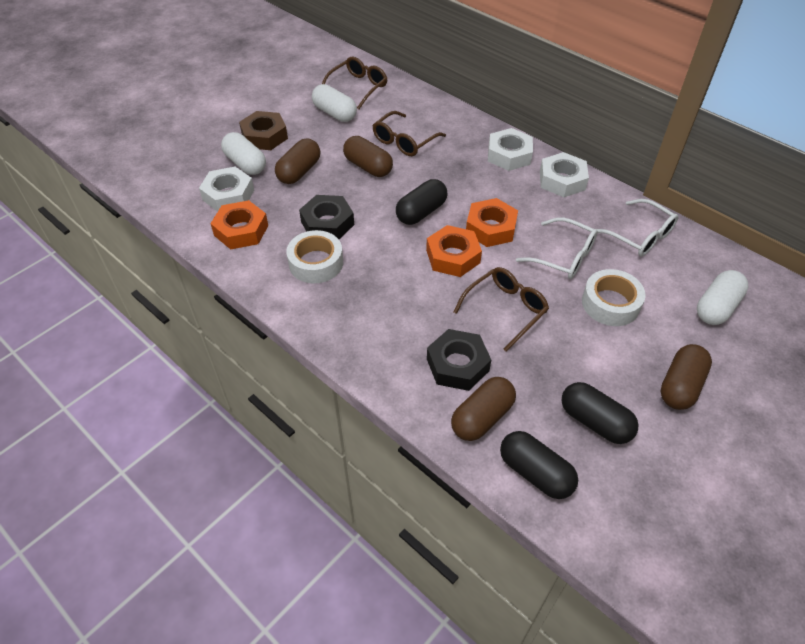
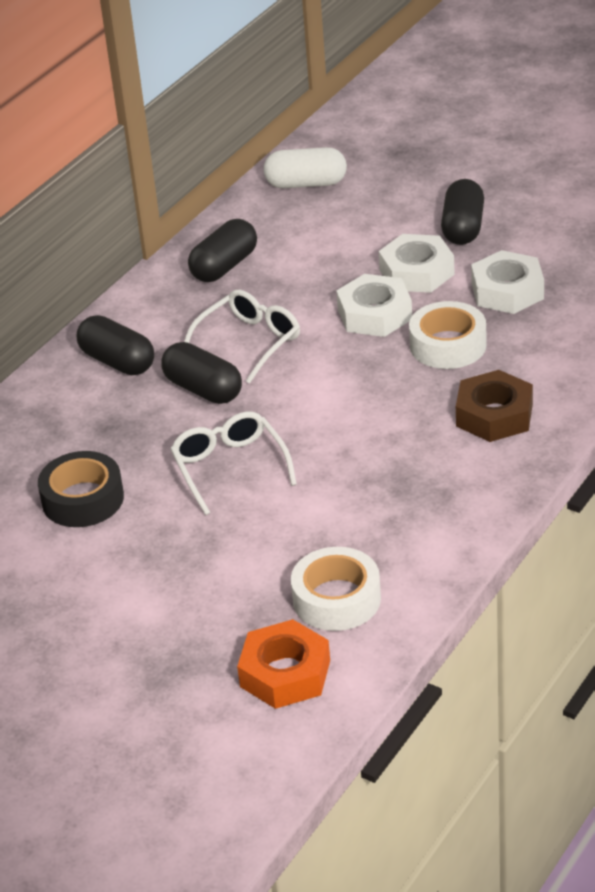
black capsule: [396,179,448,225] [500,431,578,499] [561,382,639,444] = 3 -> [77,315,154,375] [161,342,242,404] [188,219,257,282] [441,179,484,245] = 4
black nut: [299,195,354,239] [427,329,491,391] = 2 -> none = 0
black tape: none = 0 -> [38,451,124,527] = 1
brown capsule: [275,138,320,184] [343,136,393,177] [451,377,516,441] [660,344,712,410] = 4 -> none = 0
brown glasses: [322,57,388,109] [372,111,446,156] [454,267,549,352] = 3 -> none = 0
orange nut: [210,200,268,249] [426,225,482,277] [466,198,518,247] = 3 -> [237,619,330,709] = 1
white capsule: [221,132,266,175] [312,84,357,122] [697,270,748,325] = 3 -> [264,147,347,188] = 1

